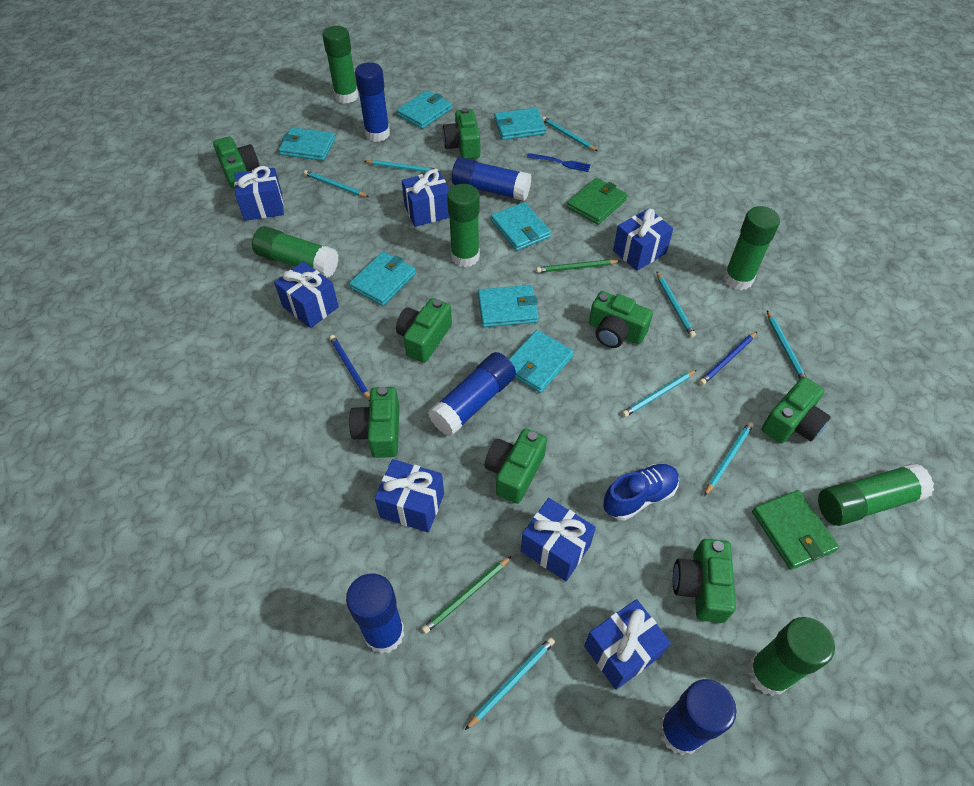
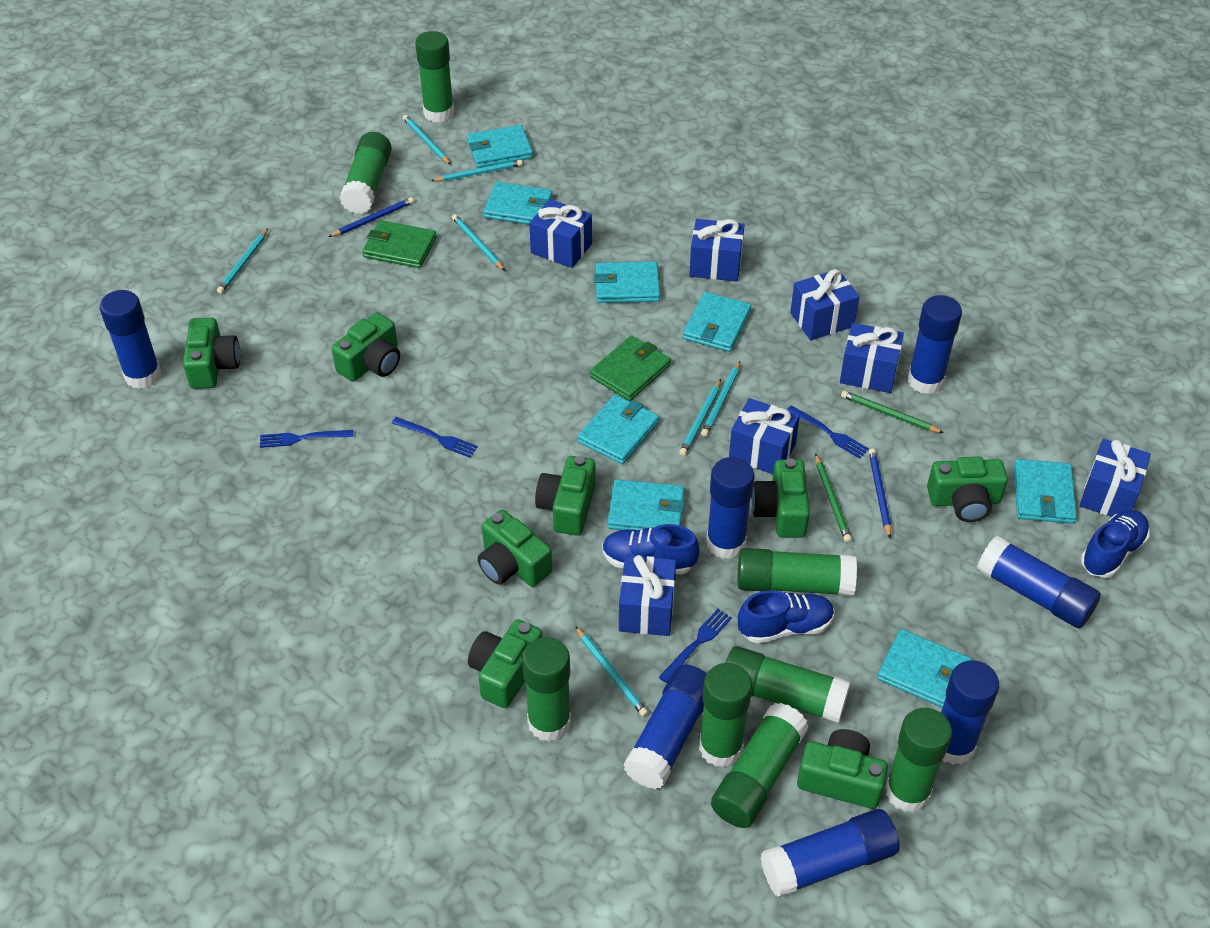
blue fork: [527,153,591,172] = 1 -> [260,430,353,448] [392,417,478,458] [659,609,732,683] [787,405,869,459] = 4
blue glue stick: [346,573,404,654] [355,62,390,142] [428,352,516,436] [452,157,532,201] [659,679,736,755] = 5 -> [99,290,161,389] [623,665,707,789] [706,457,754,559] [761,809,900,898] [908,295,962,394] [941,660,999,765] [977,535,1101,628] = 7
blue shoe: [603,464,679,520] = 1 -> [602,524,699,575] [738,590,834,643] [1081,510,1150,578] = 3
green glue stick: [252,226,339,278] [322,26,358,103] [447,184,480,267] [724,206,780,290] [748,617,835,696] [818,463,934,526] = 6 -> [339,132,392,214] [415,31,454,123] [522,637,571,742] [699,663,752,767] [711,703,809,828] [726,646,851,724] [737,548,857,596] [885,708,952,813] = 8
turquoise pencil: [304,170,369,197] [364,160,438,172] [465,637,555,730] [542,117,598,151] [622,370,696,417] [656,271,696,337] [704,422,754,496] [767,310,807,379] = 8 -> [217,229,268,294] [403,115,451,165] [431,160,523,181] [452,214,505,271] [575,626,649,717] [679,379,721,456] [701,361,740,437] = 7
turquoise wallet: [279,127,335,161] [349,252,416,306] [397,90,452,129] [478,285,539,327] [491,202,551,251] [494,108,546,140] [509,330,574,393] = 7 -> [467,125,533,168] [483,182,553,225] [578,395,659,464] [594,261,660,303] [608,479,685,530] [682,292,751,352] [877,629,972,708] [1013,459,1077,524] = 8

